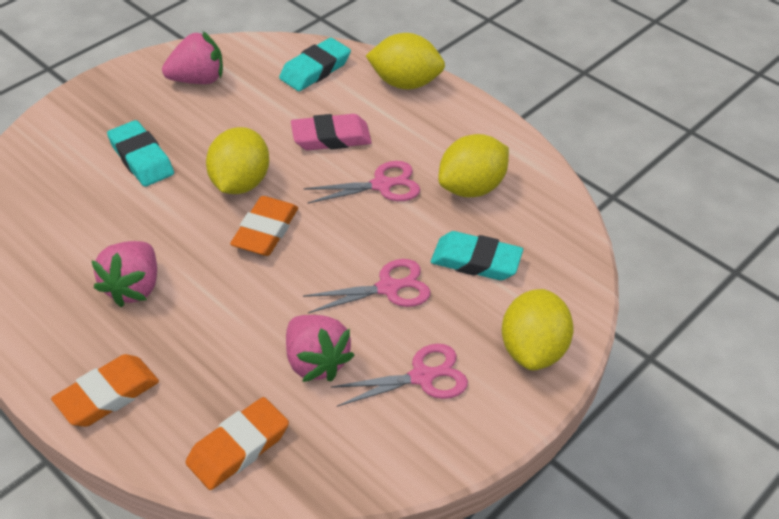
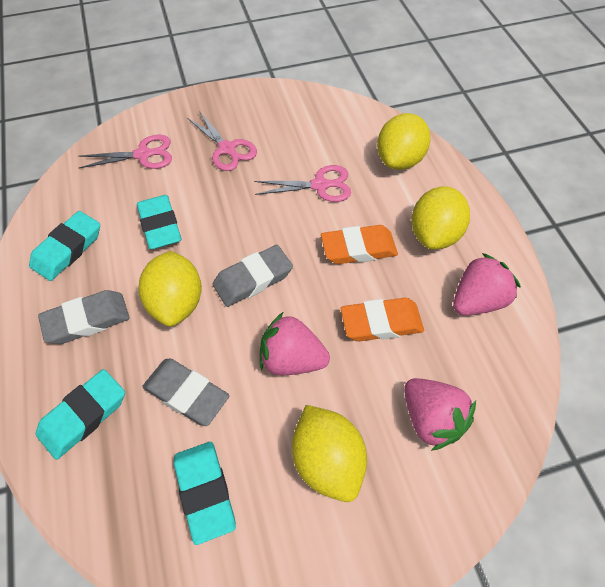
grey eraser: none = 0 -> [38,290,130,344] [142,359,229,426] [213,245,293,307] = 3
orange eraser: [51,354,159,427] [185,397,289,490] [230,196,298,256] = 3 -> [321,225,398,264] [341,298,424,341] = 2
pink eraser: [291,114,372,151] = 1 -> none = 0
turquoise eraser: [107,120,174,187] [279,38,351,91] [431,231,523,280] = 3 -> [29,211,100,281] [36,369,125,460] [137,195,181,249] [174,442,236,545] = 4

